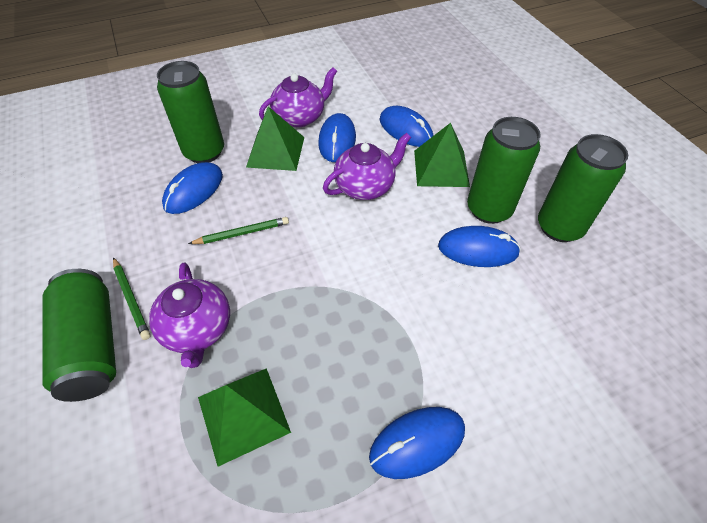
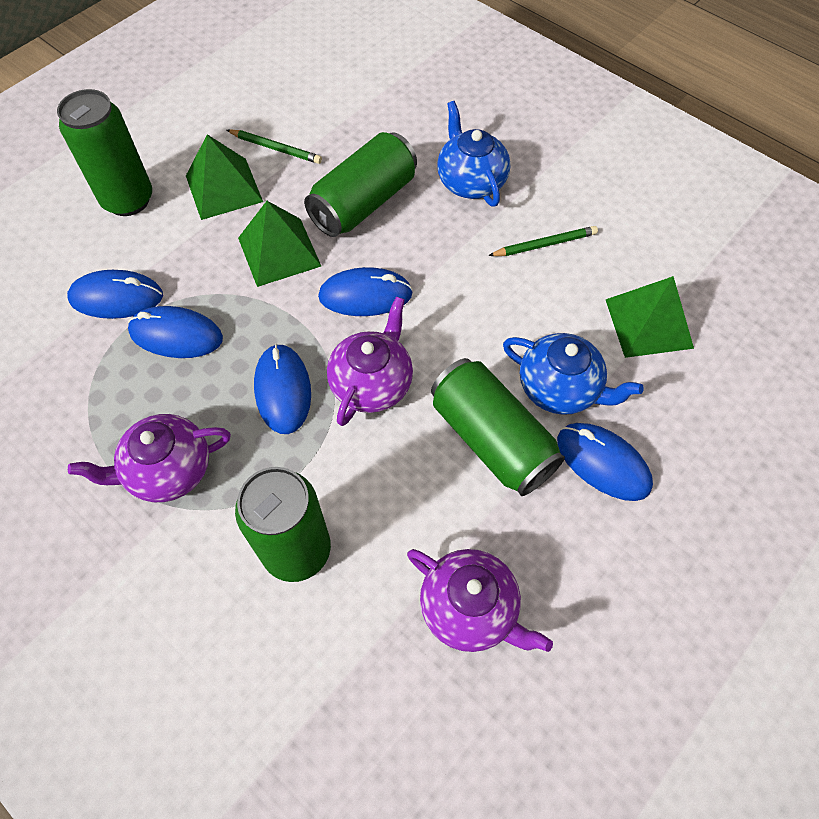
blue teapot: none = 0 -> [437,101,511,207] [503,333,644,415] = 2

